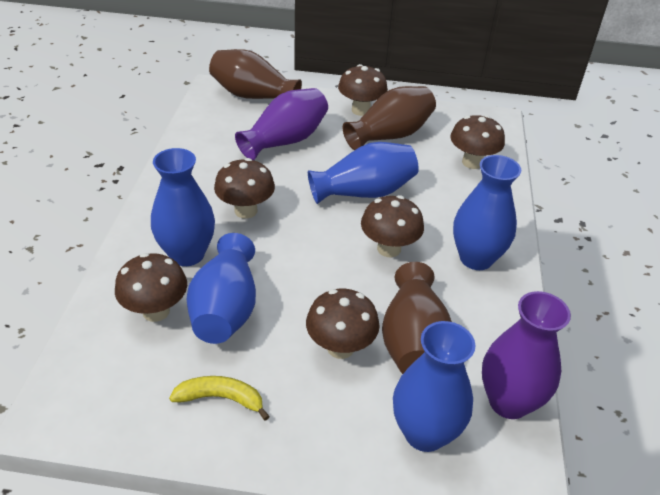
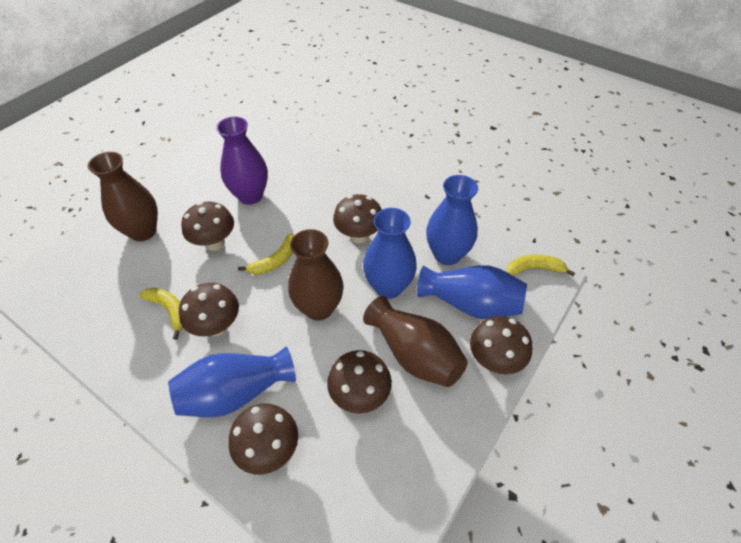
blue vase: [151,148,215,266] [187,233,256,344] [308,142,419,204] [393,321,476,452] [453,155,521,270] = 5 -> [168,346,296,417] [363,208,417,299] [417,265,527,319] [426,175,478,265] = 4
purple vase: [235,88,328,160] [482,291,571,419] = 2 -> [216,117,268,205] = 1
yellow banana: [169,376,270,421] = 1 -> [139,288,183,340] [238,233,294,275] [506,254,575,276] = 3

